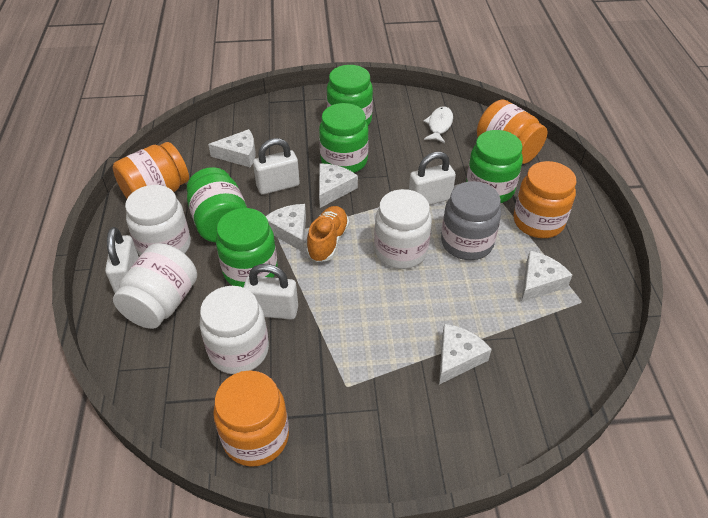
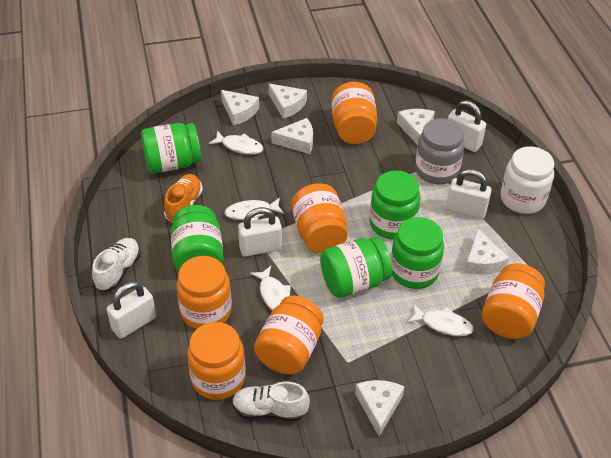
orange jar: [113,142,189,198] [213,370,289,467] [477,99,547,164] [514,161,576,238] = 4 -> [176,256,232,329] [187,322,246,400] [254,296,324,375] [291,183,348,253] [331,82,377,144] [482,263,545,339] = 6
white cheese: [208,129,255,168] [266,204,306,252] [319,163,358,208] [439,324,492,384] [521,251,572,302] = 5 -> [221,90,259,126] [269,84,307,119] [271,118,313,154] [355,380,405,437] [397,109,435,145] [465,229,509,275] = 6
white fish: [423,106,453,143] = 1 -> [209,131,264,155] [224,197,284,221] [250,266,291,311] [407,304,474,336] = 4
white jar: [113,243,197,329] [125,185,191,255] [200,286,269,374] [374,189,432,269] = 4 -> [500,146,554,214] = 1
white shoe: none = 0 -> [92,238,141,291] [232,382,310,421] = 2

